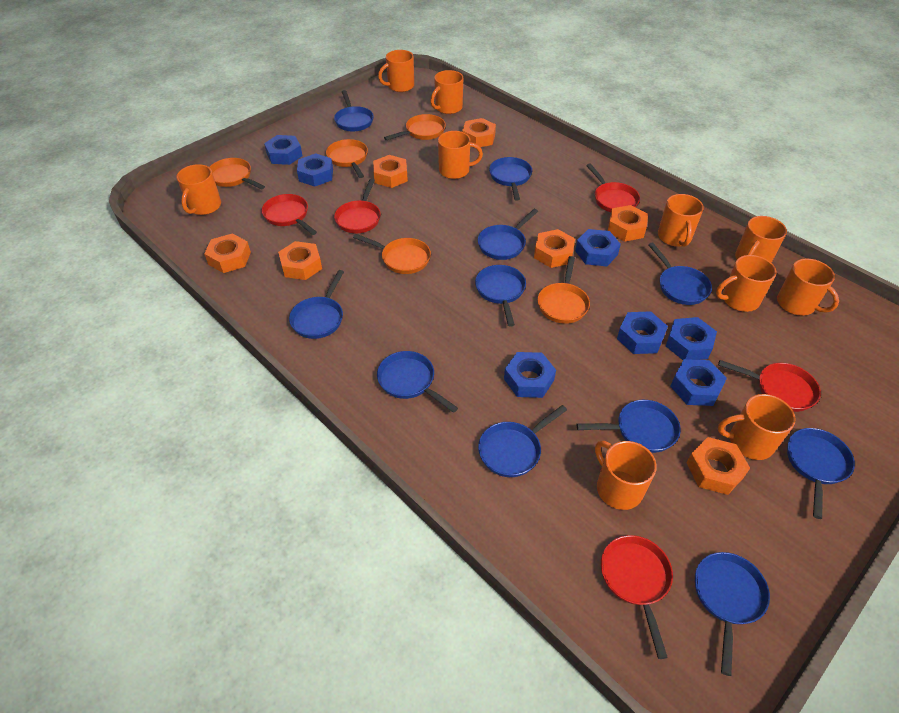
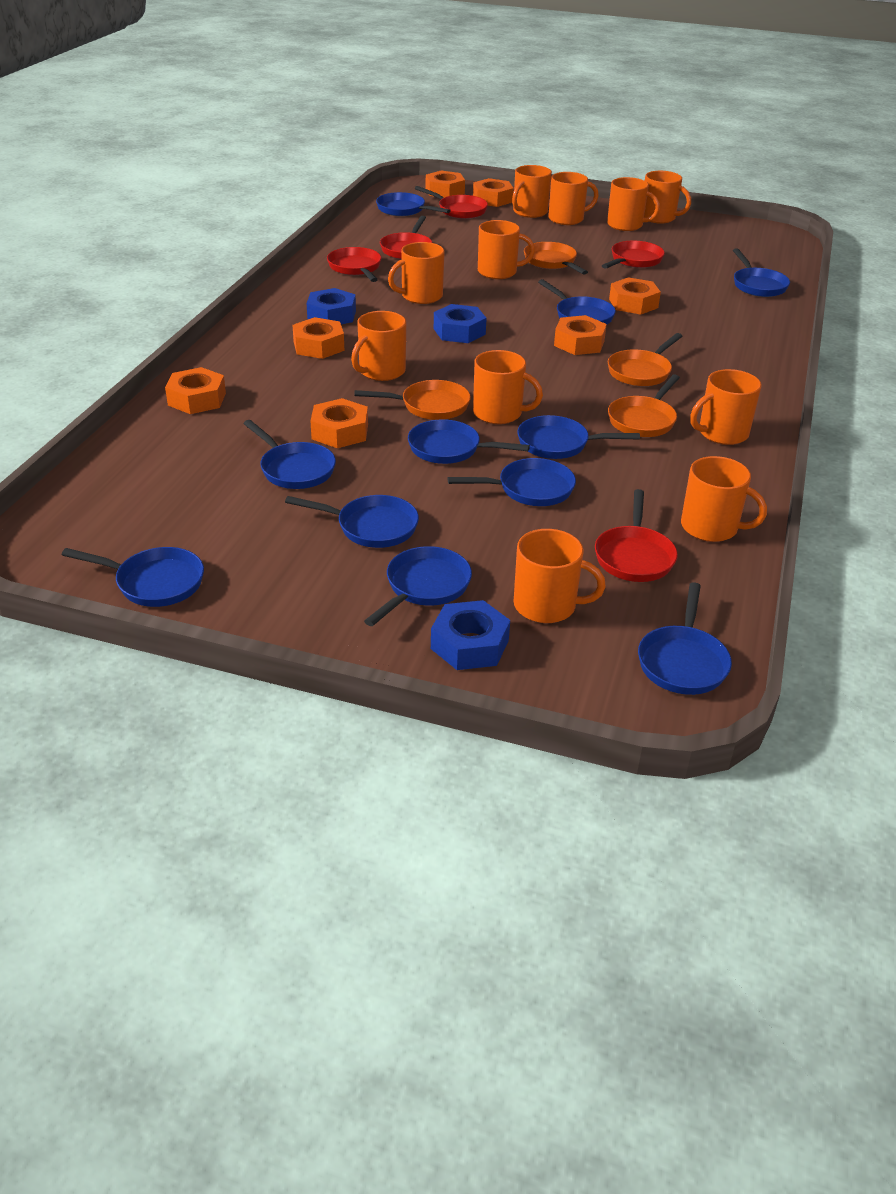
blue nut: [264,135,302,165] [297,153,333,187] [504,352,556,398] [575,229,621,266] [617,311,668,354] [666,317,717,360] [670,359,727,406] = 7 -> [307,288,356,324] [431,600,510,670] [434,304,487,343] = 3
orange mug: [177,164,221,215] [378,50,414,92] [430,70,463,114] [438,131,483,179] [595,441,657,510] [658,194,704,247] [716,255,776,312] [718,394,796,460] [735,216,787,263] [777,258,839,315] = 10 -> [351,311,406,381] [388,242,445,304] [473,350,543,424] [478,220,535,279] [512,165,552,218] [514,529,606,623] [549,172,599,225] [607,177,660,231] [644,171,691,224] [681,456,767,542] [690,369,762,445] = 11
orange pan: [209,158,265,190] [326,139,368,178] [353,234,431,274] [384,114,446,140] [537,256,590,324] = 5 -> [355,380,471,420] [524,242,588,275] [608,333,682,386] [608,375,680,437] = 4

